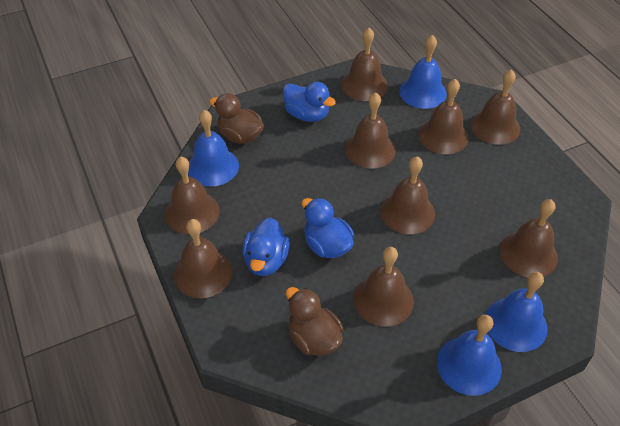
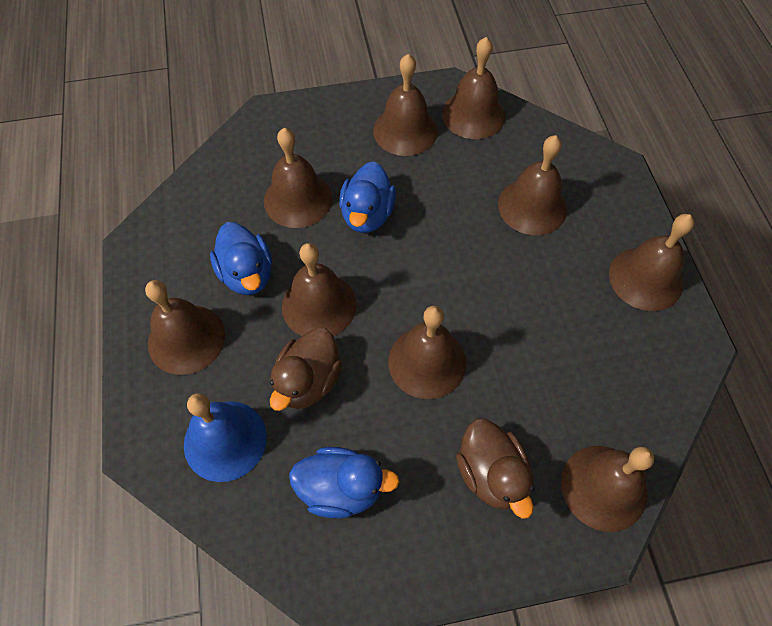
blue bell: [188,110,239,187] [399,35,447,109] [437,315,502,396] [486,272,548,352] = 4 -> [184,393,267,482] = 1

